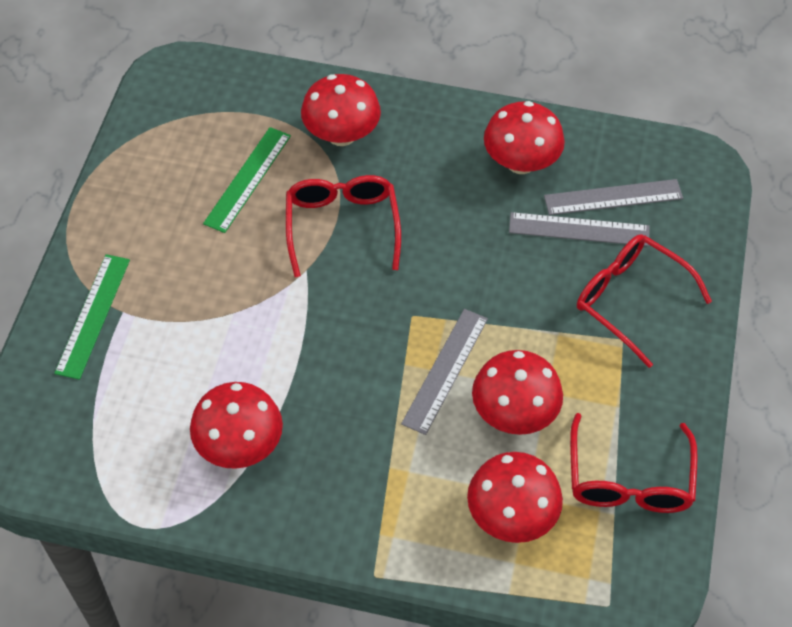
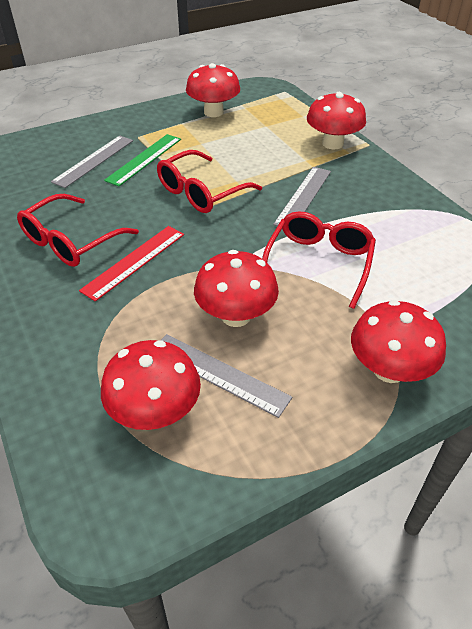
green ruler: [54,254,130,380] [203,127,291,233] = 2 -> [104,134,181,186] = 1
red ruler: none = 0 -> [79,226,184,302] = 1

